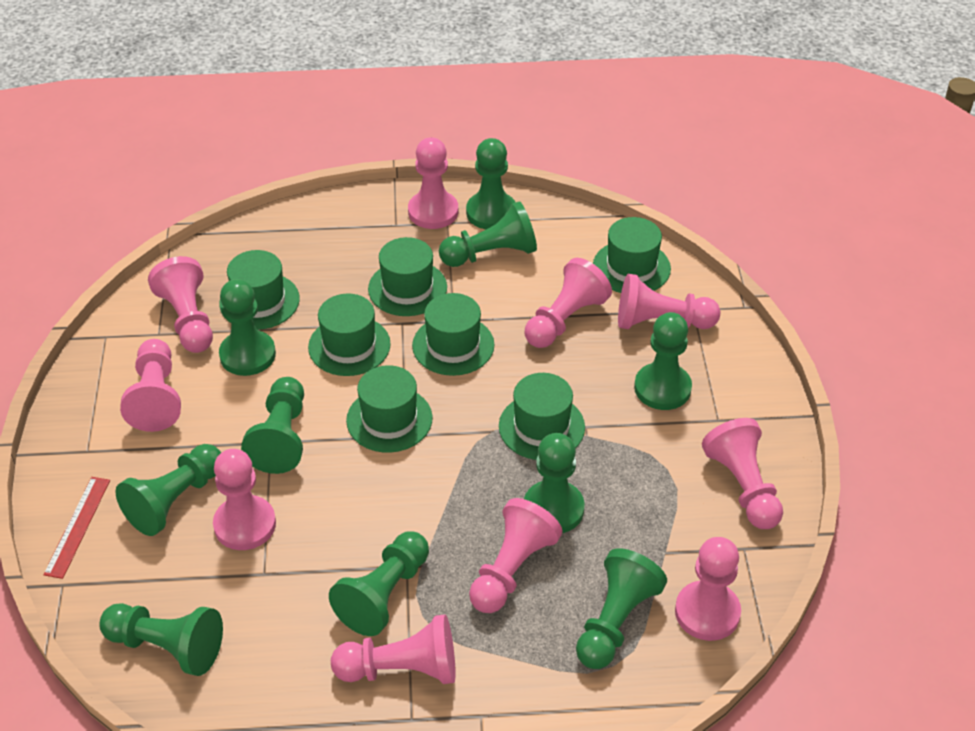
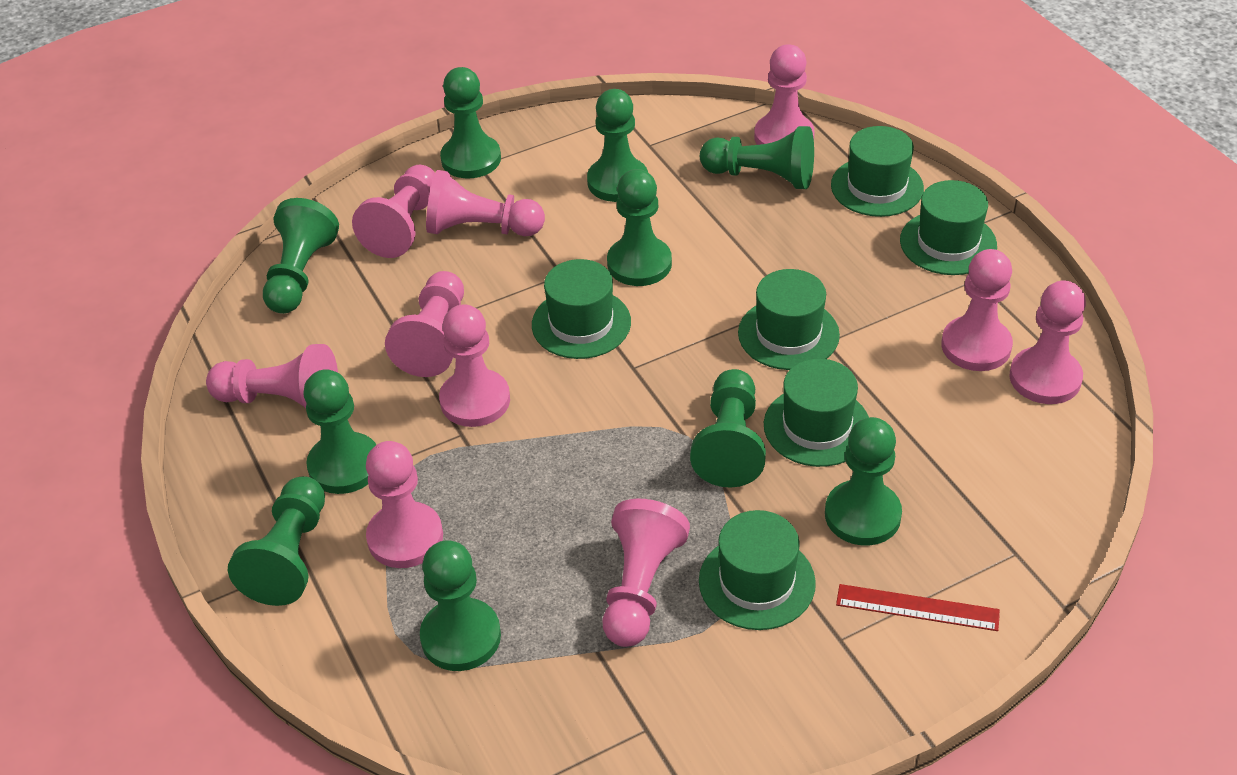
green hat: [219,250,300,330] [308,293,391,376] [346,365,433,453] [368,237,447,316] [412,293,494,376] [499,373,585,460] [593,217,671,293] = 7 -> [532,259,631,359] [699,510,816,630] [738,269,840,370] [764,359,869,467] [831,126,924,217] [900,180,997,275] = 6

